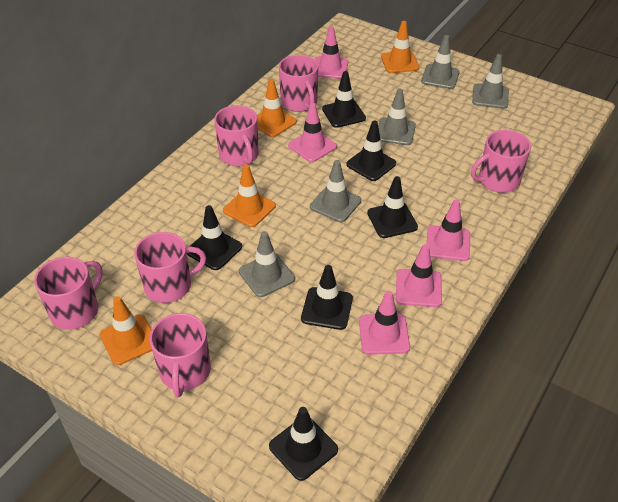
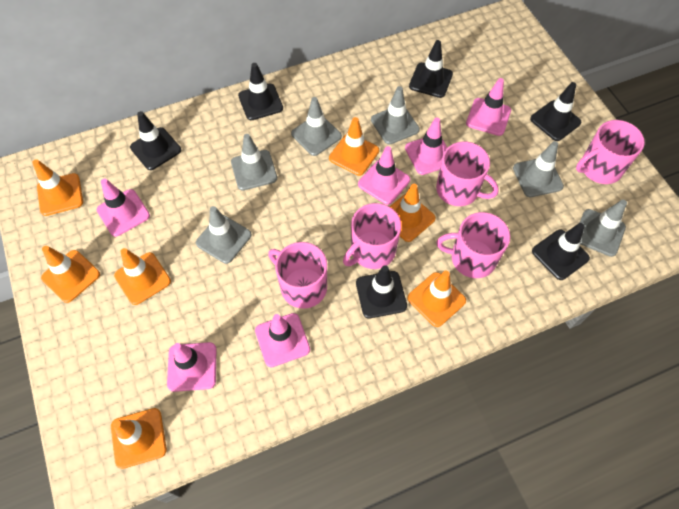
grey traffic cone: [239,231,295,297] [310,160,361,222] [378,89,416,145] [421,35,460,89] [472,54,509,109] = 5 -> [196,206,251,264] [231,134,277,190] [291,97,342,156] [371,86,420,145] [513,141,564,197] [580,200,627,257] = 6
orange traffic cone: [100,296,152,365] [223,164,276,227] [257,79,297,137] [381,21,419,73] = 4 -> [32,159,83,216] [41,246,100,303] [111,408,167,469] [114,248,171,305] [329,117,379,176] [390,184,436,242] [407,271,466,327] = 7
pink mug: [34,257,103,330] [134,232,206,303] [150,313,211,397] [214,105,259,166] [279,55,318,112] [471,130,531,193] = 6 -> [268,242,327,309] [343,203,401,269] [436,142,499,206] [437,212,510,278] [576,120,645,184] = 5
pink traffic cone: [288,103,337,162] [315,26,348,79] [359,291,410,355] [396,244,442,307] [427,199,470,261] = 5 -> [97,179,150,237] [167,342,216,392] [255,313,310,367] [358,146,410,205] [405,117,447,175] [466,78,511,136] = 6

